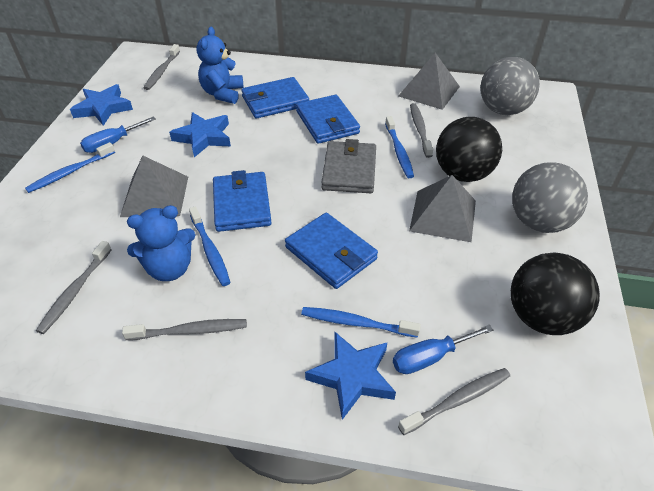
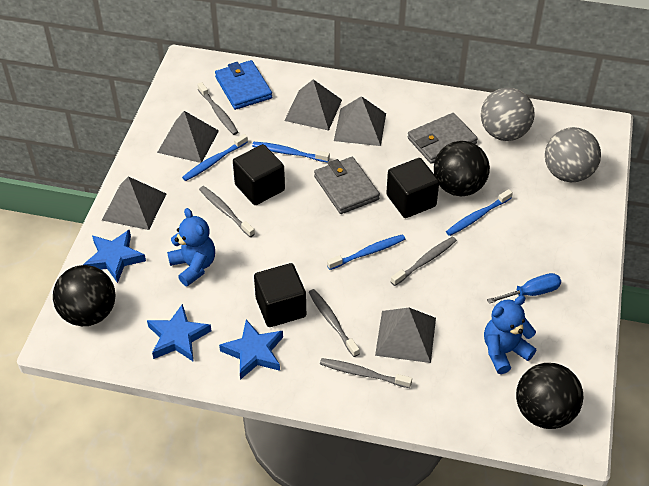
black ball: [436,117,502,182] [511,252,600,335] = 2 -> [53,265,116,326] [434,141,490,196] [516,363,583,429] = 3
black cube: none = 0 -> [233,144,285,205] [254,263,306,327] [386,158,439,218] = 3
blue screwdriver: [80,117,156,153] [393,325,493,374] = 2 -> [487,273,561,304] = 1
blue wallet: [213,170,272,232] [241,77,309,119] [285,213,378,289] [296,95,360,144] = 4 -> [215,60,272,110] = 1
grey pyramid: [120,156,188,217] [399,53,460,110] [409,175,476,242] = 3 -> [102,176,166,230] [157,111,219,163] [284,79,342,131] [334,96,386,146] [375,308,436,363] = 5
grey wallet: [321,139,376,193] = 1 -> [314,157,380,214] [408,113,478,164] = 2

